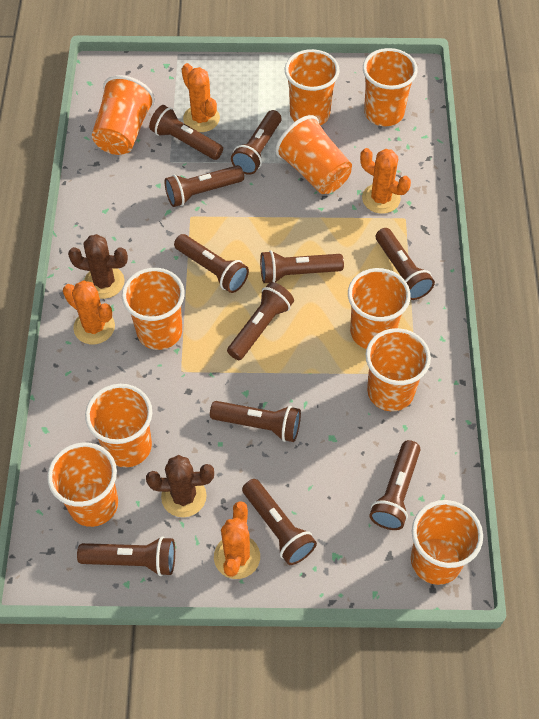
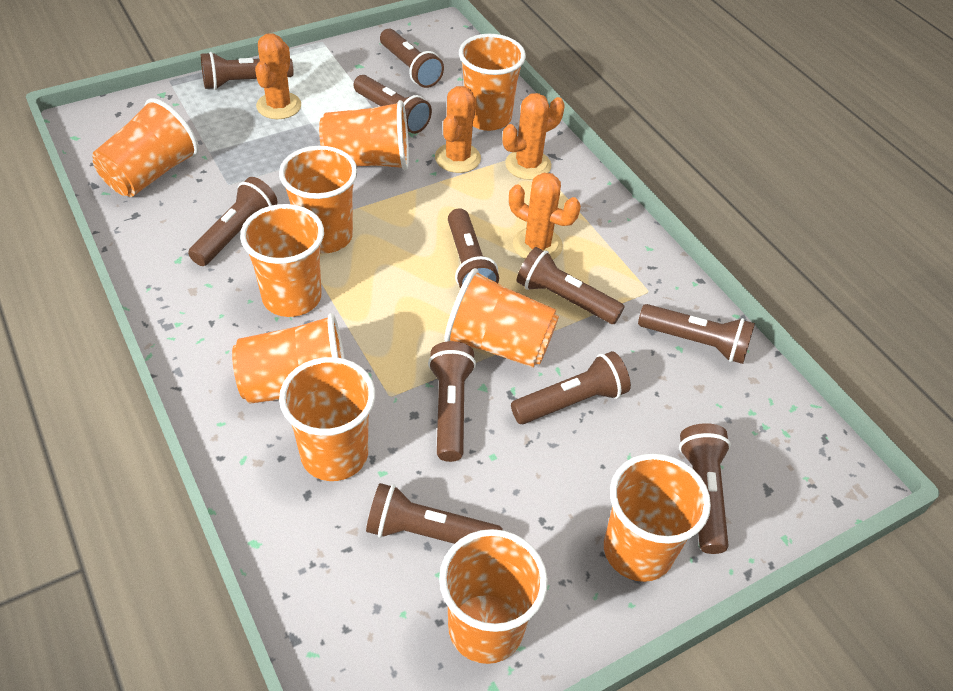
brown cactus: [68,234,128,299] [146,455,214,517] = 2 -> none = 0

